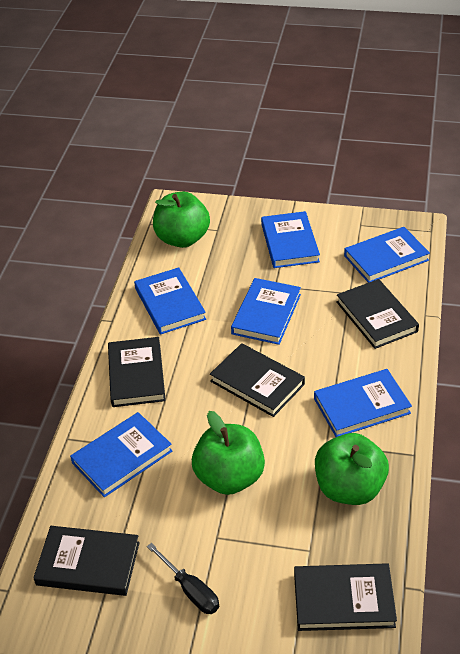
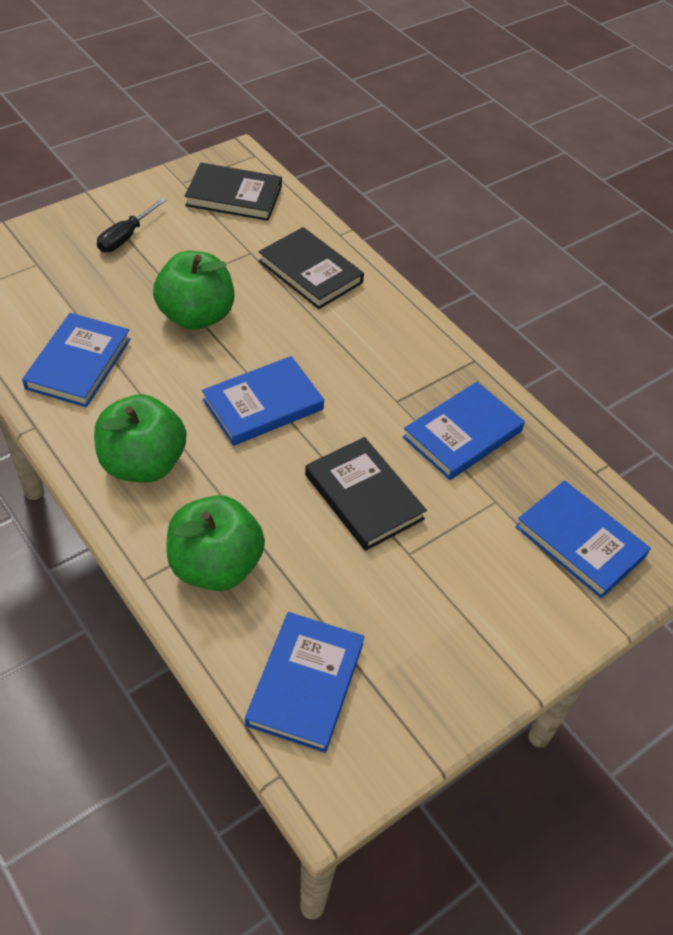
black book: [33,526,140,596] [108,337,166,407] [210,343,305,417] [294,563,397,631] [336,279,419,349] = 5 -> [185,163,282,221] [259,227,364,309] [305,437,427,551] = 3
blue book: [70,412,172,498] [134,267,206,335] [231,278,301,345] [261,211,320,268] [314,369,412,437] [344,227,430,283] = 6 -> [22,313,131,407] [202,356,324,446] [245,612,365,753] [403,382,525,480] [515,480,651,599] = 5

